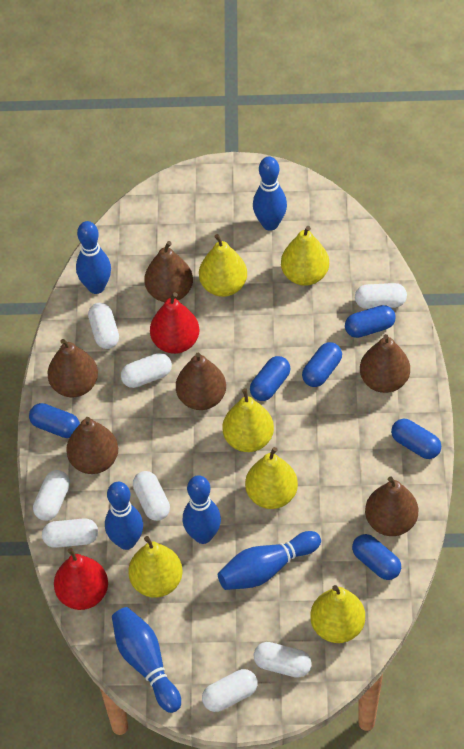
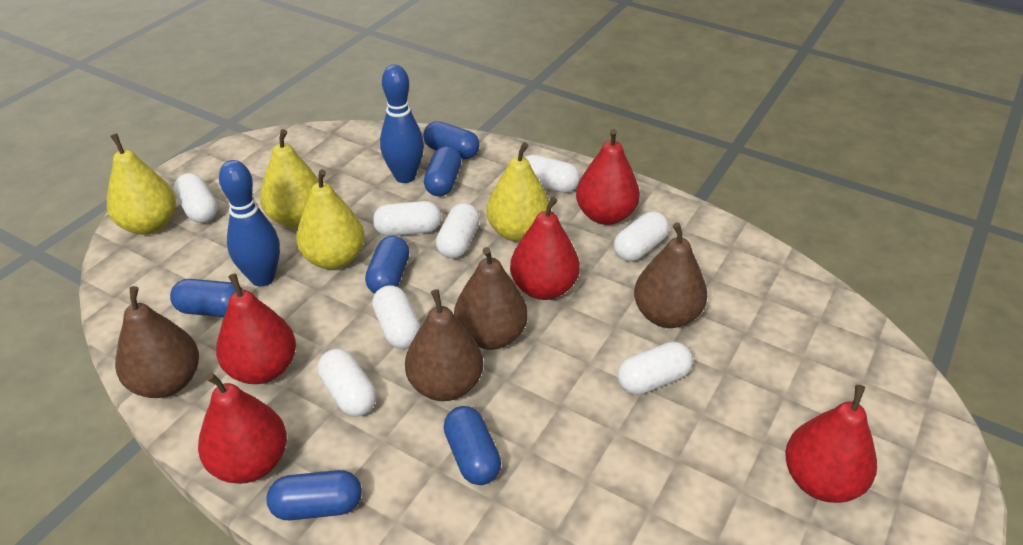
blue bowling pin: [76,221,111,294] [105,482,143,550] [112,607,181,713] [183,475,221,544] [218,531,321,590] [253,156,287,231] = 6 -> [219,160,280,286] [380,65,424,183] = 2
brown pear: [47,339,98,397] [66,417,118,474] [144,241,193,302] [176,353,226,410] [360,334,410,393] [365,476,418,536] = 6 -> [115,286,199,398] [405,289,483,401] [454,247,528,350] [634,223,707,328] = 4
red pear: [54,548,108,610] [150,292,199,354] = 2 -> [198,372,287,484] [216,273,296,384] [510,197,580,300] [576,129,640,225] [785,385,877,503] = 5
yellow pear: [128,536,183,598] [199,234,247,297] [222,388,274,452] [245,447,298,509] [281,226,329,286] [310,585,365,643] = 6 -> [107,134,176,235] [260,129,319,228] [296,169,365,269] [486,142,549,242] = 4

